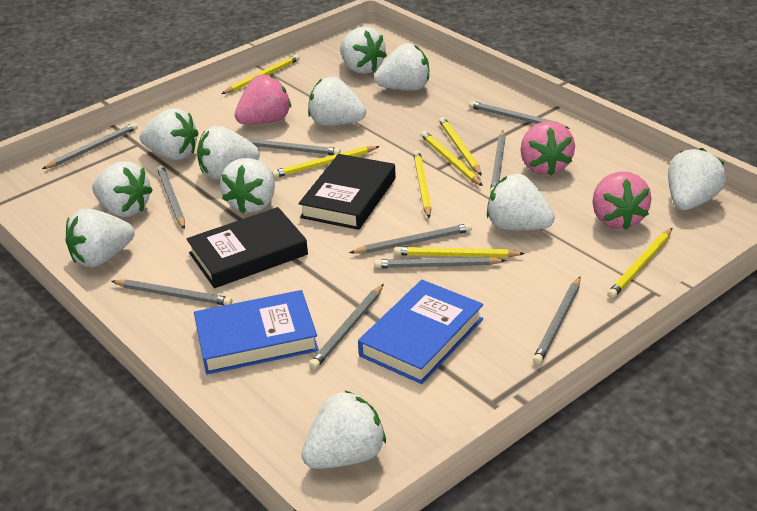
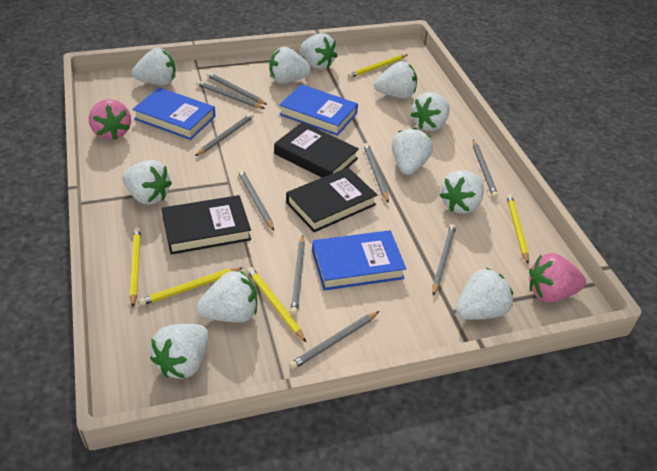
black book: [187,207,308,288] [299,154,396,230] = 2 -> [162,195,251,255] [274,122,359,178] [286,167,377,232] = 3
blue book: [194,290,319,374] [358,280,483,384] = 2 -> [132,87,216,140] [279,84,358,136] [312,230,406,291] = 3
grey pencil: [42,123,138,169] [111,280,232,305] [157,165,185,229] [245,138,341,155] [309,284,384,369] [349,223,472,254] [374,257,506,268] [469,101,570,129] [490,131,506,193] [533,277,580,365] = 10 -> [195,113,254,156] [196,81,264,109] [207,72,267,105] [238,169,274,231] [289,311,379,370] [290,235,305,315] [364,143,389,203] [433,224,456,296] [473,140,498,198] = 9
pink strawberry: [235,75,291,124] [520,121,575,175] [592,172,651,230] = 3 -> [89,99,131,140] [529,253,586,303] = 2
yellow pencil: [221,54,300,94] [272,146,380,178] [394,247,525,257] [413,150,431,218] [421,131,483,186] [439,117,482,176] [607,228,672,299] = 7 -> [130,227,141,308] [139,267,243,306] [247,267,306,342] [348,54,407,78] [507,194,529,264] = 5

